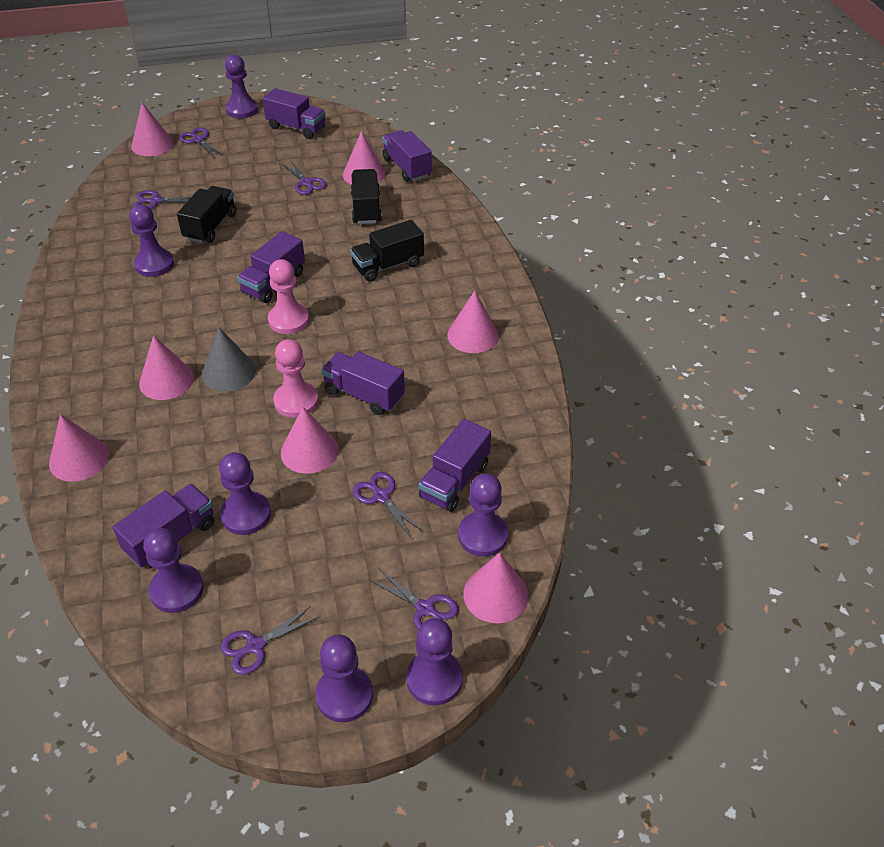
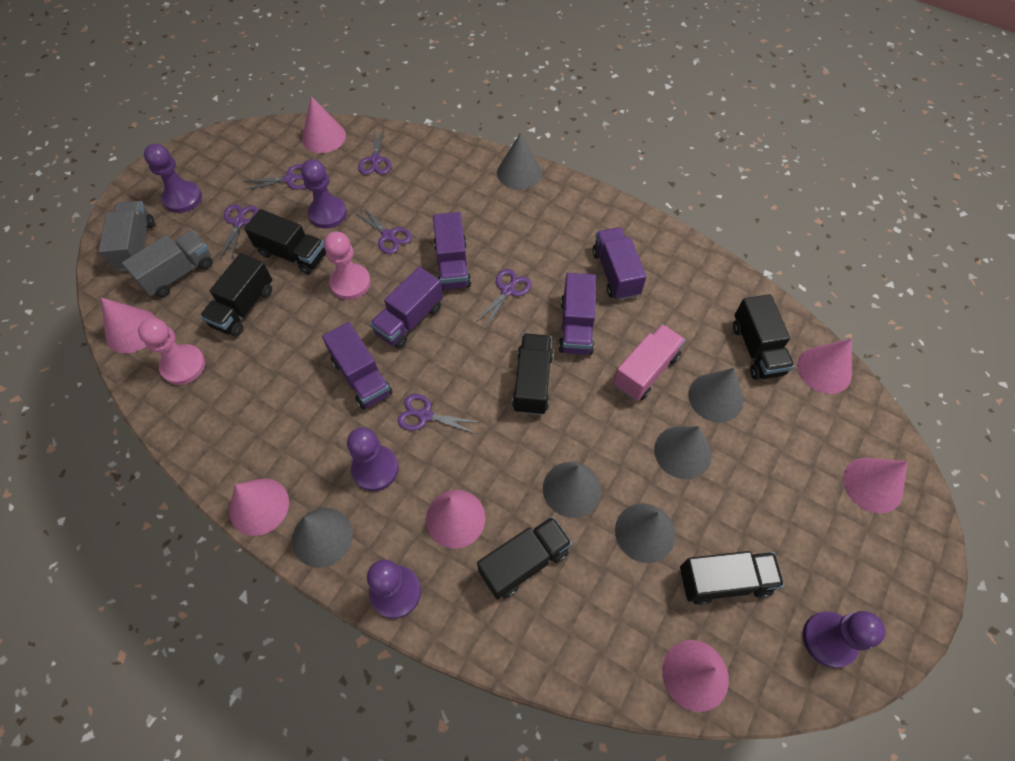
black truck: [177,186,236,243] [350,169,382,224] [350,220,424,282] = 3 -> [200,253,272,336] [244,209,326,275] [477,516,572,599] [512,334,553,415] [680,551,784,605] [733,294,794,380] = 6
grey cone: [202,328,256,392] = 1 -> [292,508,353,568] [497,133,542,190] [543,462,601,518] [615,503,675,563] [654,426,711,479] [688,368,743,422] = 6
grey truck: none = 0 -> [98,201,155,271] [122,231,213,297] = 2
pink truck: none = 0 -> [613,324,685,401] = 1
purple pawn: [129,204,174,277] [143,528,204,613] [219,452,271,535] [225,54,258,119] [315,635,373,722] [406,618,463,706] [458,473,508,557] = 7 -> [144,144,202,213] [301,159,347,229] [347,427,399,491] [367,560,421,619] [803,611,886,668] = 5
purple truck: [112,484,214,568] [237,231,305,303] [263,88,326,139] [321,351,405,415] [382,130,432,182] [419,419,491,512] = 6 -> [322,322,392,410] [370,267,443,349] [433,212,471,290] [558,273,596,355] [592,227,647,300] = 5

